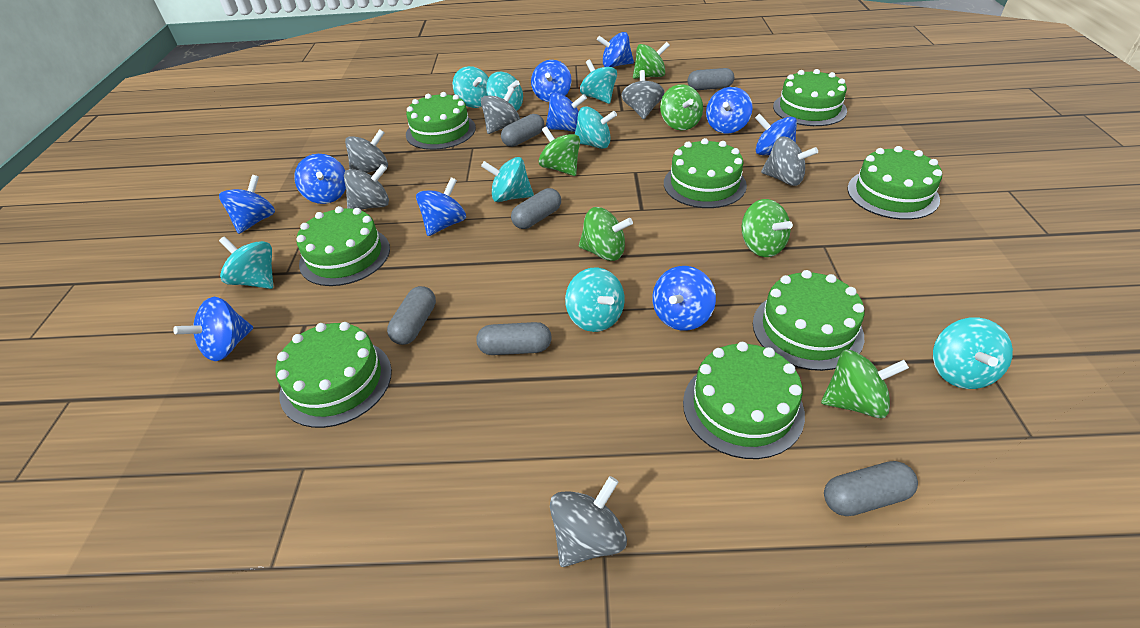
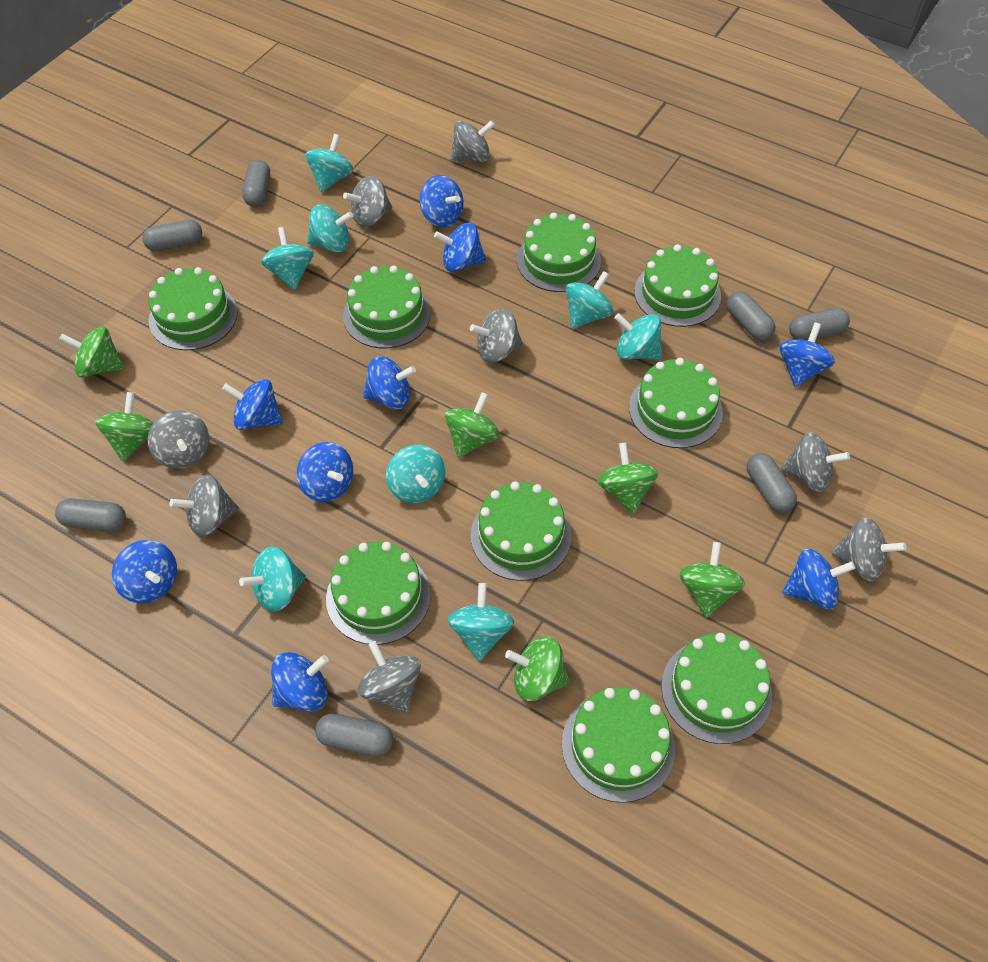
blue spinning top: [173,297,253,361] [219,175,275,234] [294,154,346,204] [416,177,466,236] [531,60,572,102] [545,93,587,132] [597,32,634,67] [652,266,716,331] [706,87,753,134] [755,114,797,155] = 10 -> [112,540,177,604] [222,379,283,430] [271,652,329,712] [297,442,353,502] [363,356,416,409] [420,175,464,228] [434,223,486,272] [779,322,835,387] [783,549,856,609] = 9
green cake: [276,322,392,428] [296,206,390,286] [406,92,476,150] [664,138,747,208] [683,342,805,459] [753,270,864,371] [773,69,847,126] [847,146,942,220] = 8 -> [148,267,238,350] [326,541,431,645] [343,265,431,348] [471,481,571,581] [517,212,601,292] [562,687,675,803] [629,358,723,448] [634,244,721,327] [661,633,772,744] = 9
grey capsule: [387,286,436,345] [476,322,552,355] [501,114,544,147] [511,188,561,229] [688,68,734,90] [824,461,918,516] = 6 -> [55,498,126,532] [142,220,202,251] [242,160,270,207] [315,713,393,756] [726,291,776,341] [747,453,797,513] [789,308,850,340] = 7
grey spinning top: [344,164,389,210] [345,129,388,173] [481,87,520,134] [550,476,627,567] [621,70,665,119] [761,136,818,186] = 6 -> [148,410,210,469] [169,475,239,537] [343,176,392,227] [358,641,421,714] [450,121,495,162] [470,308,523,363] [780,432,850,492] [831,518,906,581] = 8

